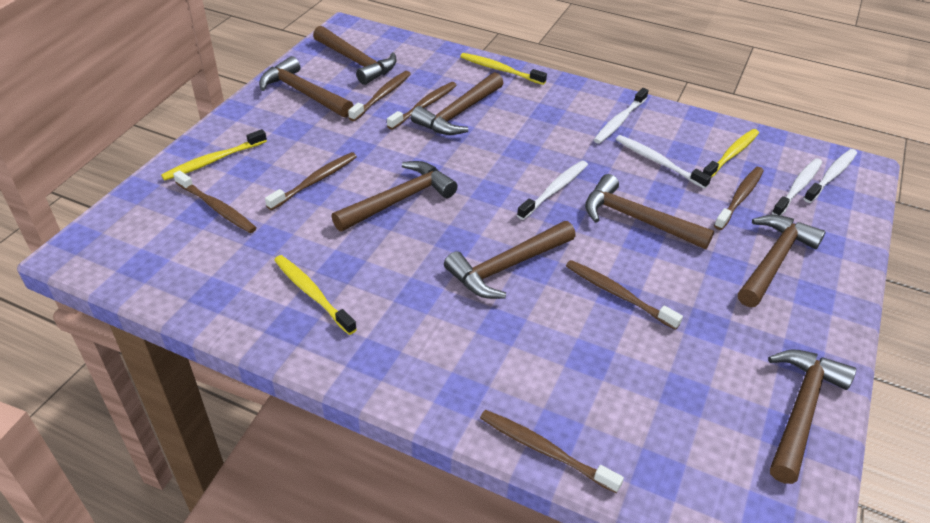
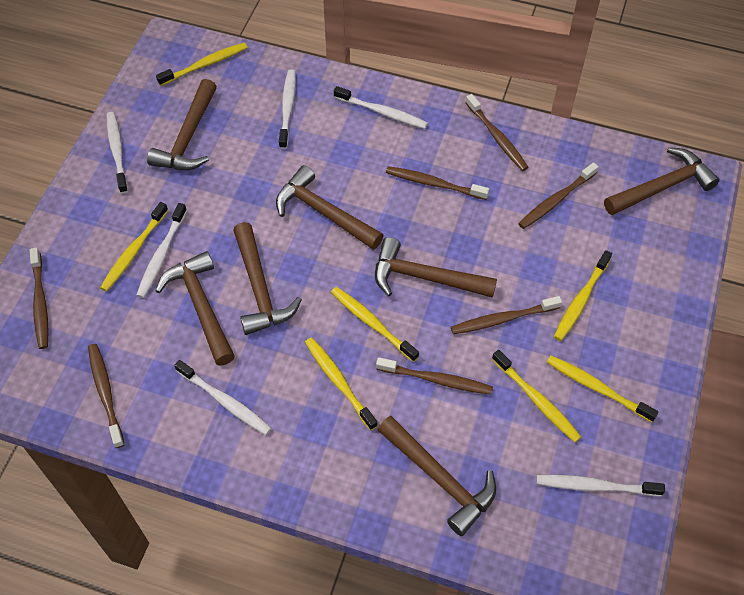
brown hammer: [259,56,354,118] [313,26,397,85] [332,161,458,231] [411,72,503,135] [444,221,576,299] [585,174,714,249] [738,215,826,307] [768,349,856,484] = 8 -> [147,79,217,170] [156,251,235,366] [233,222,302,335] [276,165,384,250] [375,237,497,298] [378,416,496,536] [604,147,720,215] = 7
white toothbrush: [517,160,588,220] [594,88,649,144] [616,135,711,189] [772,158,822,215] [804,149,857,203] = 5 -> [107,112,128,193] [136,203,187,298] [174,360,272,435] [279,69,296,149] [334,86,428,129] [536,475,665,496] = 6
yellow toothbrush: [161,129,267,180] [274,255,357,335] [460,53,547,85] [703,129,759,178] = 4 -> [100,202,168,292] [156,43,248,86] [305,337,378,430] [331,287,419,362] [492,350,581,442] [547,356,659,422] [554,250,612,341] = 7

